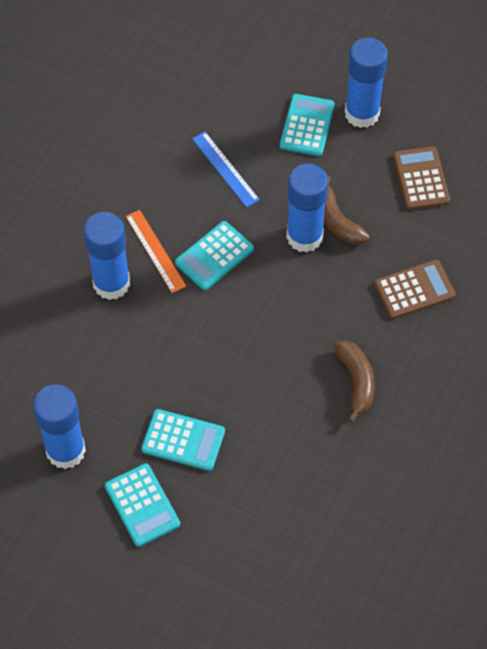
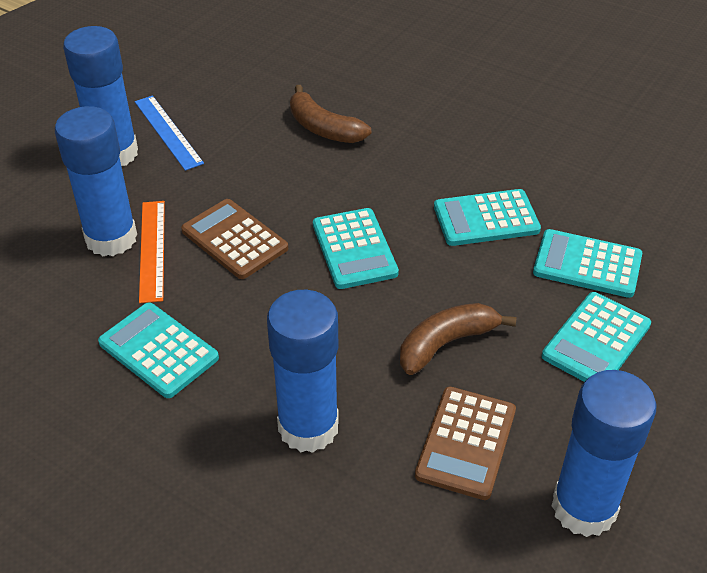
turquoise calculator: [105,463,180,547] [141,409,225,471] [175,221,254,290] [280,94,335,156] = 4 -> [98,303,219,398] [313,208,399,289] [434,189,541,246] [533,229,642,298] [542,292,651,382] = 5

